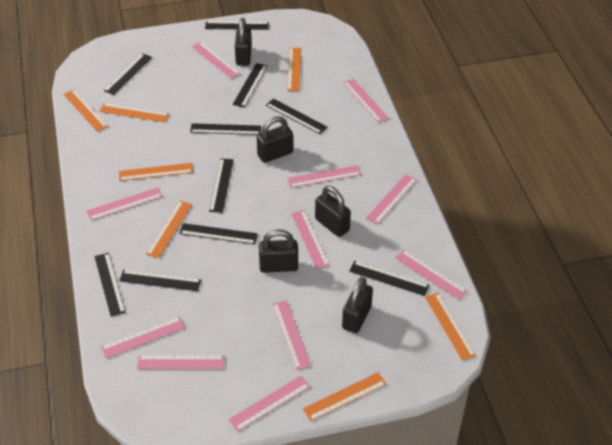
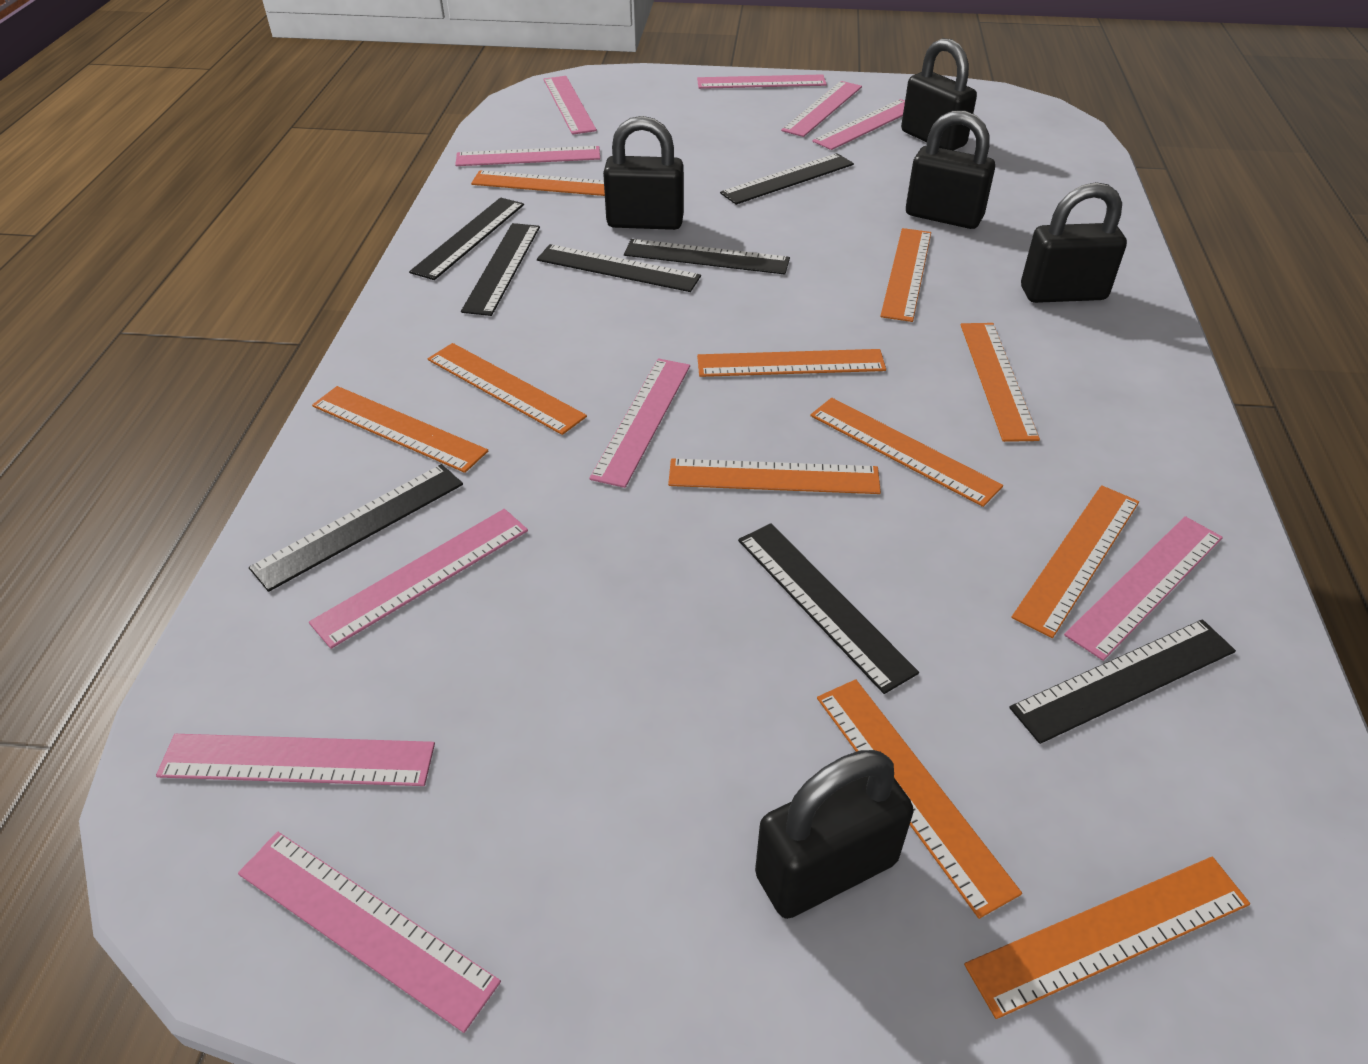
black ruler: [94,253,126,317] [104,53,152,95] [119,270,201,291] [179,223,258,244] [190,123,261,135] [205,21,269,30] [209,158,233,213] [233,63,267,107] [266,98,328,134] [349,261,430,296] = 10 -> [249,464,463,592] [409,197,524,280] [461,223,540,316] [537,244,701,292] [624,239,790,275] [720,153,854,205] [738,523,919,694] [1009,619,1236,744] = 8
orange ruler: [63,89,108,132] [99,103,169,122] [119,163,193,181] [146,201,192,258] [287,48,301,91] [303,372,386,421] [425,293,476,361] = 7 -> [312,386,488,473] [428,343,587,435] [471,170,605,196] [668,458,881,494] [697,349,886,377] [810,398,1003,507] [817,679,1022,919] [880,228,931,322] [961,323,1040,442] [964,857,1250,1019] [1011,485,1139,638] = 11
pink ruler: [86,187,162,220] [101,317,186,359] [137,355,224,369] [191,42,240,79] [228,375,310,432] [272,300,311,370] [287,165,362,188] [291,210,330,269] [343,79,389,123] [366,174,417,224] [395,250,467,300] = 11 -> [156,734,435,786] [238,832,501,1033] [309,509,528,649] [455,146,600,166] [544,76,597,135] [589,358,690,488] [697,74,827,89] [781,81,862,137] [812,99,905,150] [1064,516,1223,661] = 10

